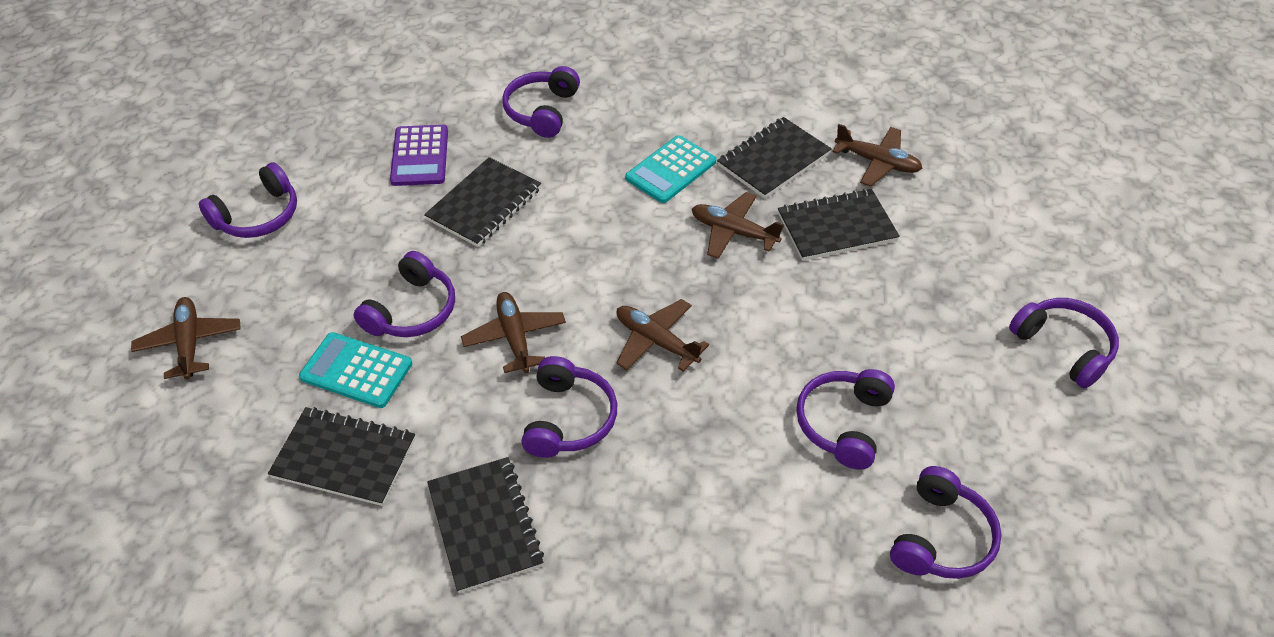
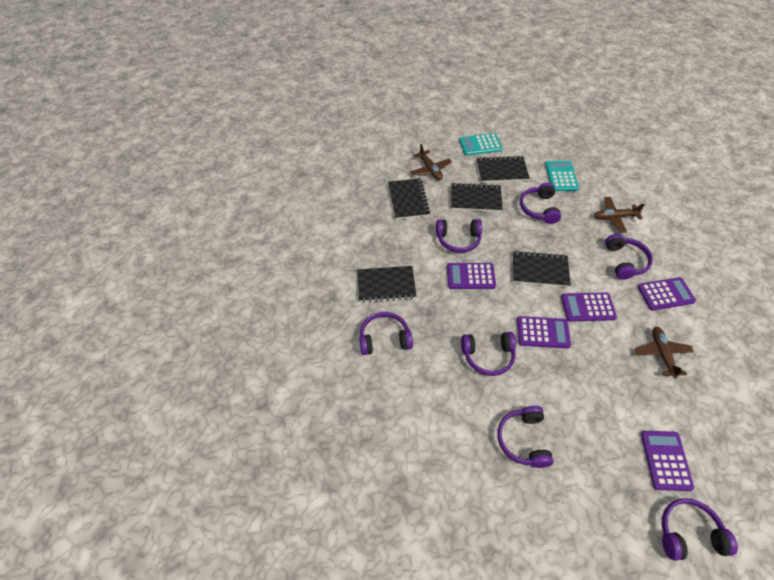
brown plane: [131,297,241,379] [461,292,566,373] [616,299,709,372] [692,192,784,259] [832,124,922,186] = 5 -> [410,144,452,180] [594,197,645,233] [635,327,694,378] = 3
purple calculator: [390,125,448,186] = 1 -> [447,263,496,289] [517,316,571,348] [561,292,617,322] [638,277,696,311] [641,431,694,491] = 5

